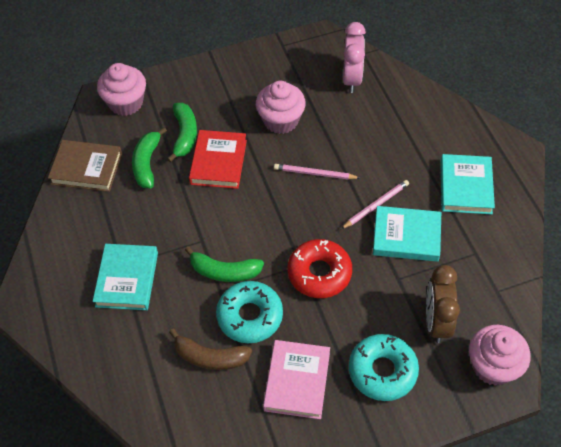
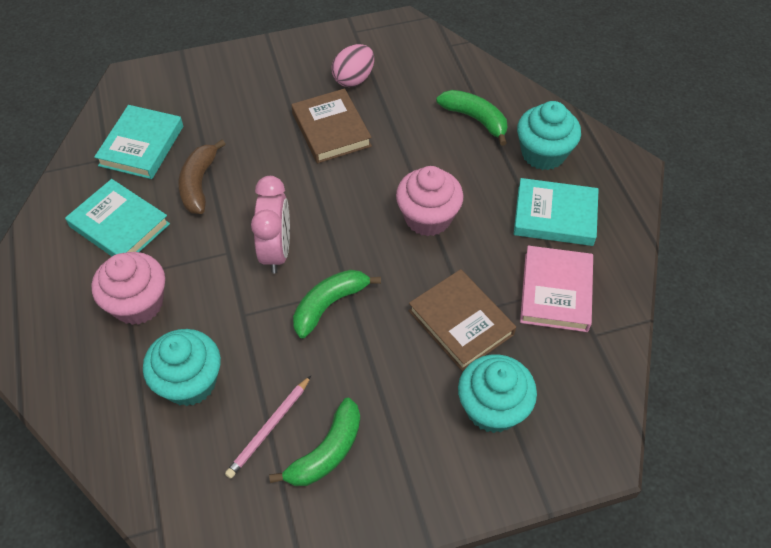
brown book: [48,140,122,192] = 1 -> [292,88,372,163] [409,269,516,371] = 2
brown clock: [426,265,460,343] = 1 -> none = 0
pink cupcake: [97,63,146,116] [256,81,306,134] [469,325,531,386] = 3 -> [91,252,165,325] [396,166,463,236] = 2
pink egg: none = 0 -> [331,44,374,87] = 1
pink pencil: [274,164,360,179] [341,180,409,229] = 2 -> [225,376,311,479] = 1
red book: [189,130,247,189] = 1 -> none = 0
red donut: [287,239,352,298] = 1 -> none = 0
turquoise cupcake: none = 0 -> [143,329,221,406] [458,354,537,433] [517,101,581,170] = 3
turquoise donut: [216,281,283,343] [349,334,419,401] = 2 -> none = 0

